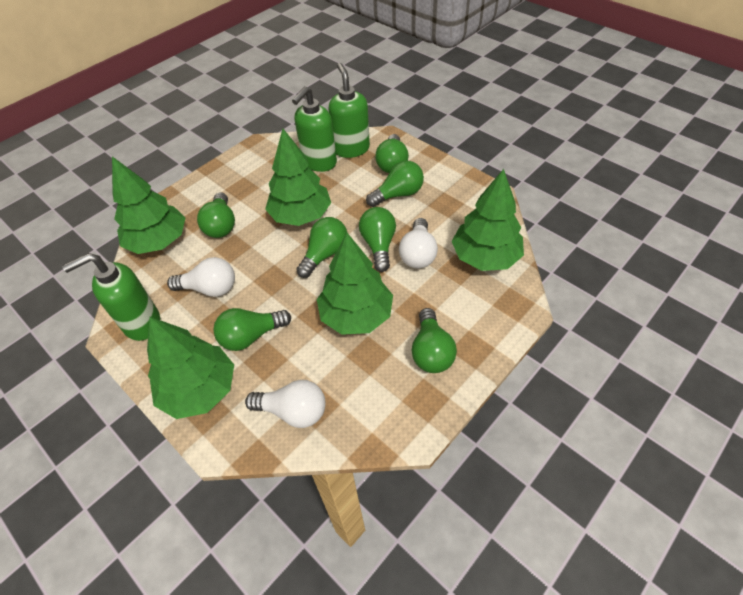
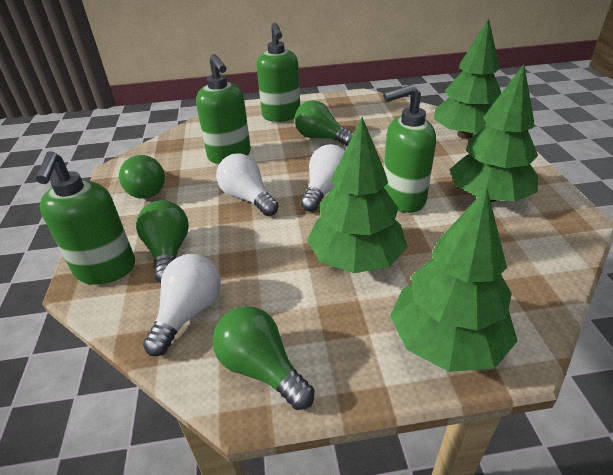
green light bulb: [197,192,235,238] [213,308,291,351] [296,217,347,278] [359,207,396,272] [366,161,424,207] [375,134,409,173] [411,308,457,373] = 7 -> [119,155,165,199] [136,200,189,283] [213,306,315,410] [295,100,354,146] = 4
green soap dispenser: [62,253,160,341] [292,86,337,172] [328,63,370,158] = 3 -> [36,151,135,285] [196,54,251,164] [257,23,300,122] [383,84,436,213] = 4
green tree: [112,156,185,254] [147,317,234,419] [265,129,331,226] [317,233,393,335] [452,169,524,271] = 5 -> [307,117,408,273] [390,188,517,372] [434,19,501,139] [449,64,538,202] = 4

